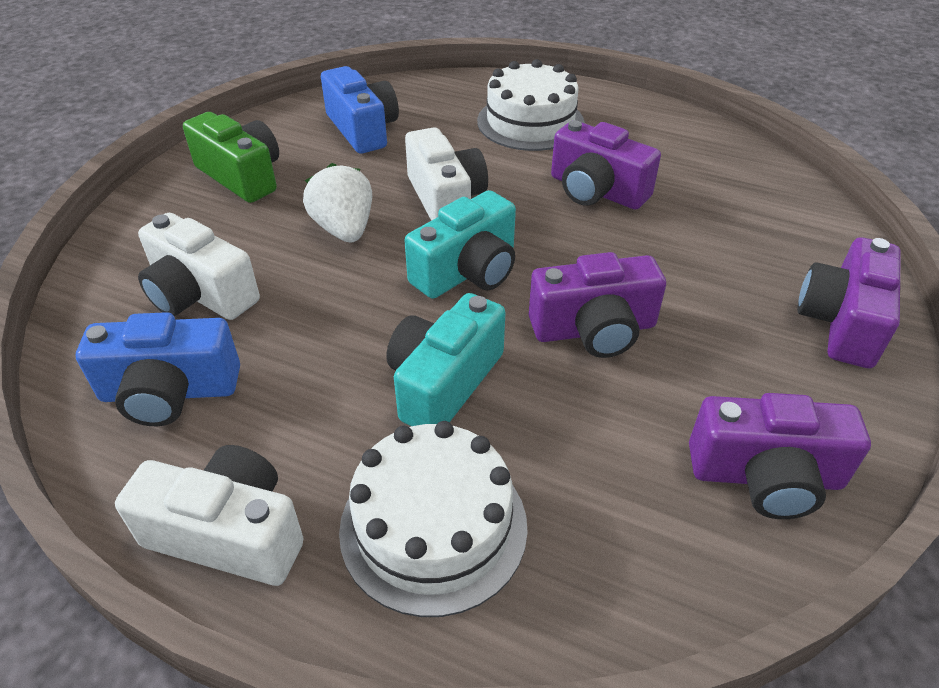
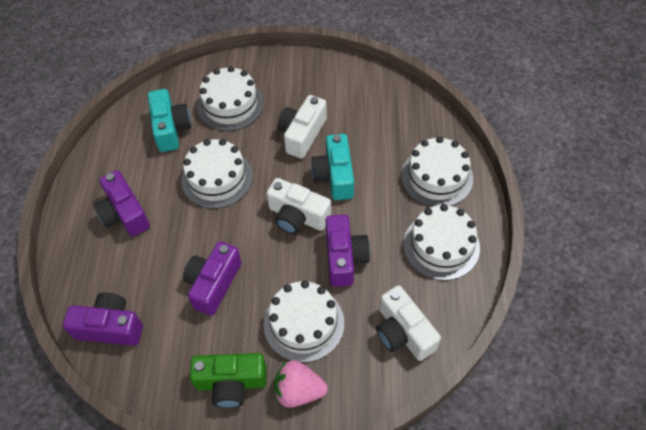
blue camera: [76,312,240,426] [321,66,399,154] = 2 -> none = 0
pink strawberry: none = 0 -> [274,360,328,408] = 1
white cake: [339,421,528,617] [477,59,585,151] = 2 -> [181,139,253,209] [197,66,264,131] [264,280,344,363] [401,136,473,207] [403,204,480,281] = 5
white strawberry: [303,163,372,242] = 1 -> none = 0

